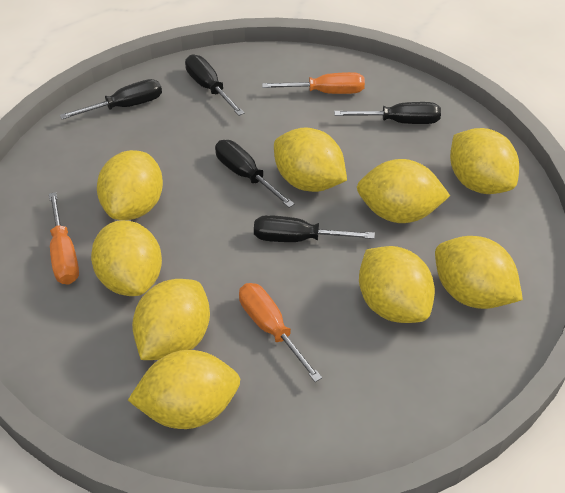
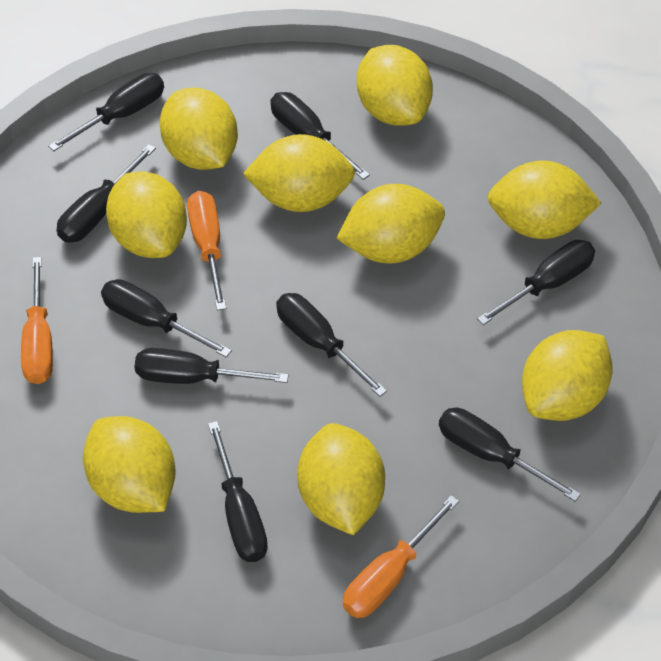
black screwdriver: [60,79,162,119] [185,55,244,116] [215,140,295,208] [254,215,375,242] [334,102,441,124] = 5 -> [48,73,164,151] [57,144,156,243] [101,279,232,357] [135,348,289,384] [208,421,268,562] [270,92,370,180] [276,293,387,397] [439,408,581,502] [477,240,595,325] = 9

